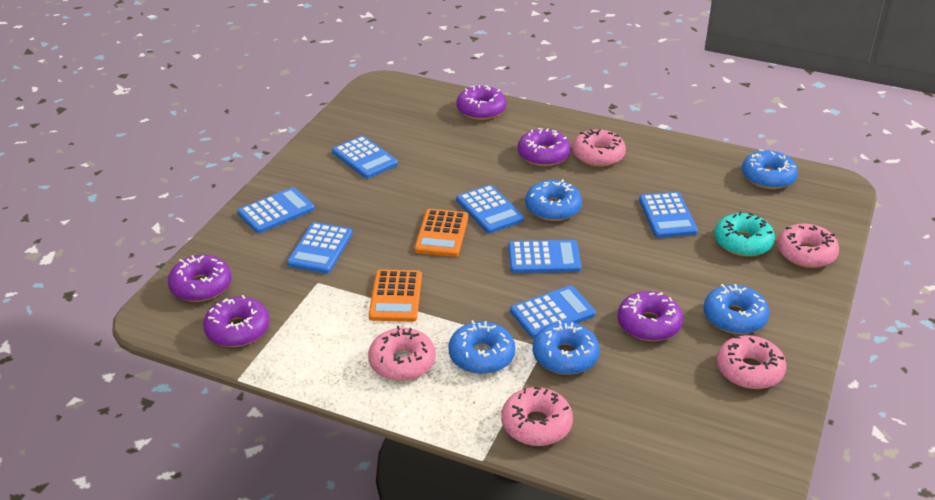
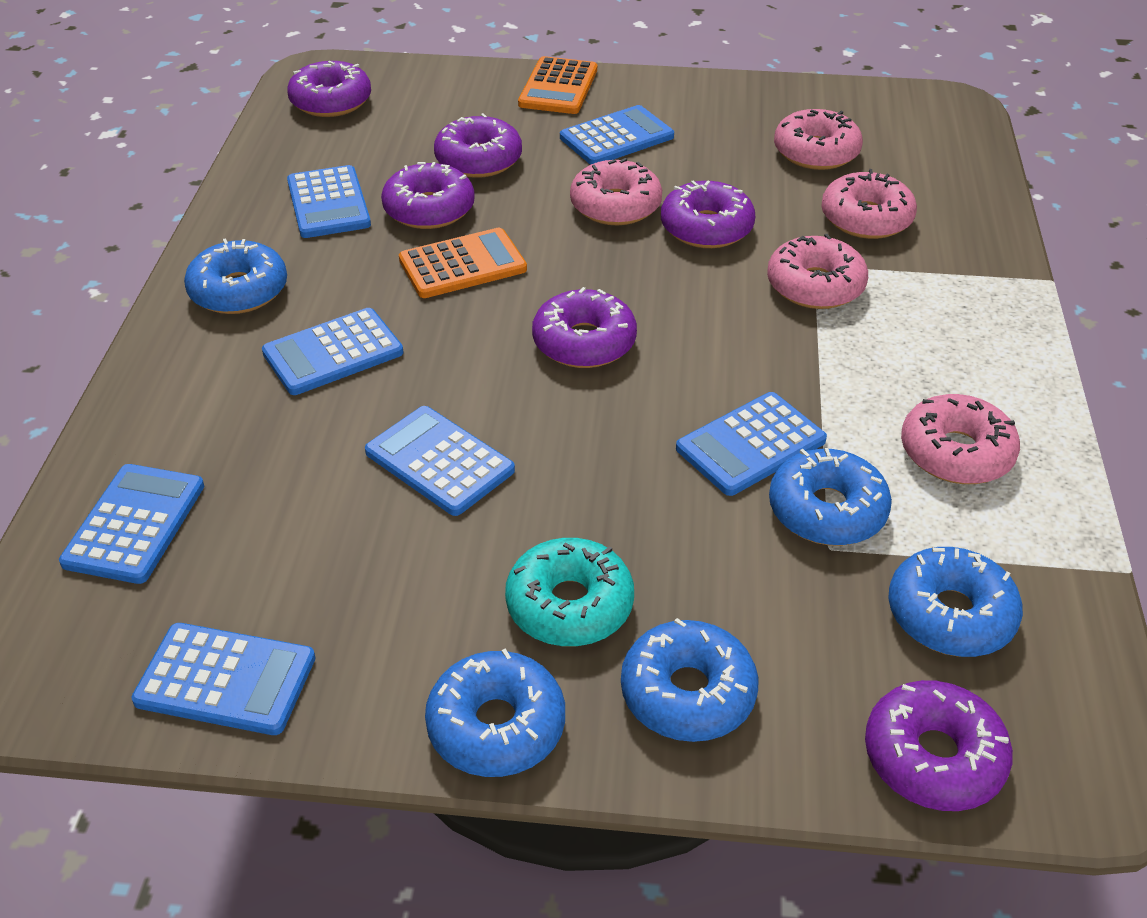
purple donut: [168,255,231,302] [203,295,270,347] [456,85,506,120] [517,128,571,166] [618,291,683,341] = 5 -> [287,61,371,117] [381,162,475,229] [434,113,522,178] [532,287,637,368] [661,180,755,248] [865,680,1013,811] = 6

